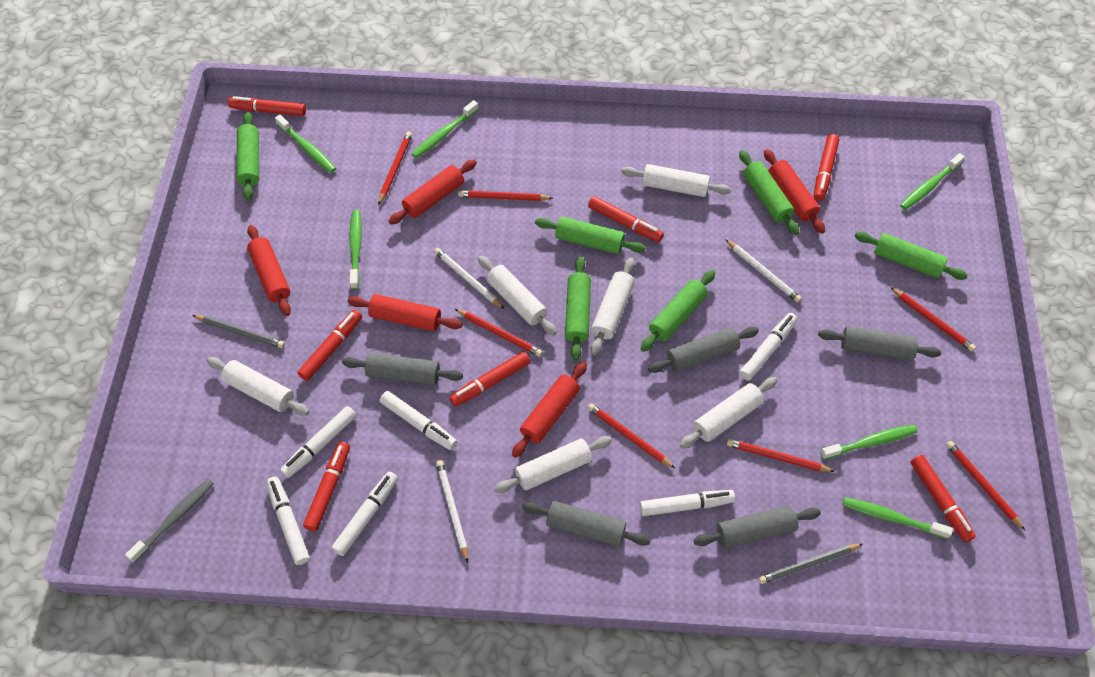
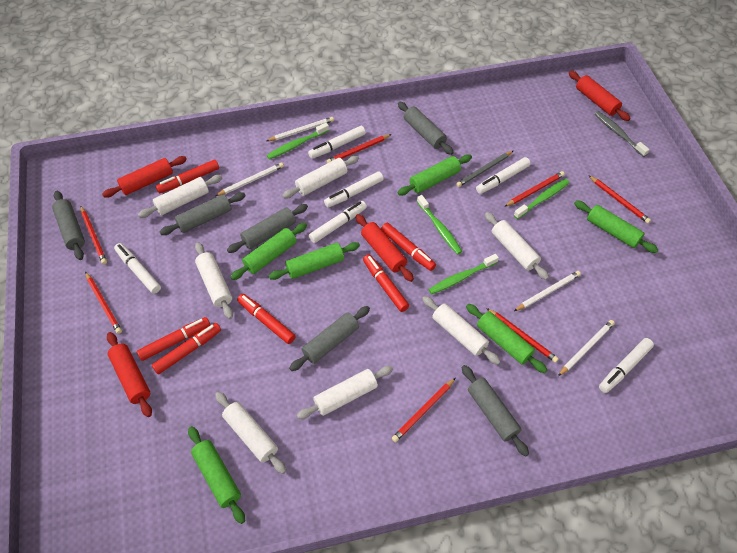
green toothbrush: [275,115,336,173] [349,210,362,289] [412,100,479,158] [820,425,917,460] [843,497,953,539] [900,153,965,210] = 6 -> [267,123,329,160] [417,195,462,254] [428,254,499,294] [514,179,570,219] = 4
grey pencil: [192,315,285,348] [758,544,863,584] = 2 -> [456,151,513,187] = 1
grey rolling pin: [342,353,463,385] [522,501,651,546] [648,327,759,373] [694,506,821,548] [818,326,941,361] = 5 -> [52,191,85,260] [160,192,246,235] [227,204,308,253] [289,306,370,371] [398,102,454,155] [462,365,529,457] = 6
red marker: [228,96,306,116] [297,310,362,381] [303,441,350,531] [449,352,530,407] [588,196,664,242] [814,134,839,201] [910,455,976,542] = 7 -> [137,317,210,361] [152,323,221,374] [156,160,219,193] [237,294,296,344] [363,254,409,312] [381,223,436,271] = 6
red rolling pin: [247,225,291,316] [348,294,462,331] [389,159,476,225] [512,362,587,458] [764,149,825,234] = 5 -> [102,156,187,198] [107,332,152,417] [356,214,414,282] [569,71,631,121] = 4
white pencil: [434,248,504,309] [436,460,468,563] [725,239,802,302] = 3 -> [215,163,284,196] [267,117,334,141] [514,271,581,311] [558,320,615,376] = 4
white rolling pin: [206,357,309,415] [478,256,557,336] [494,436,612,493] [591,257,635,355] [621,164,731,197] [679,377,777,449] = 6 -> [138,175,222,218] [195,242,233,319] [215,392,286,474] [282,156,359,199] [296,366,393,419] [422,296,501,365] [485,212,549,280] = 7

